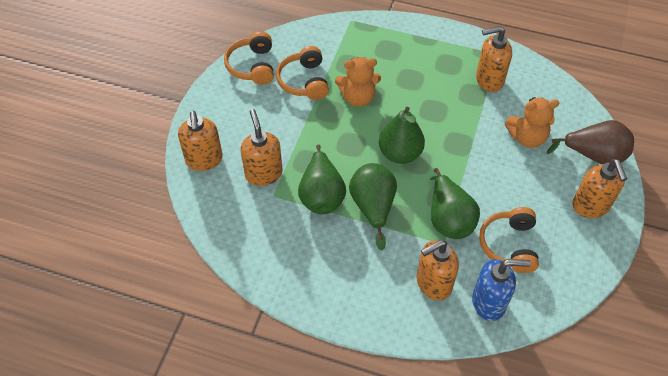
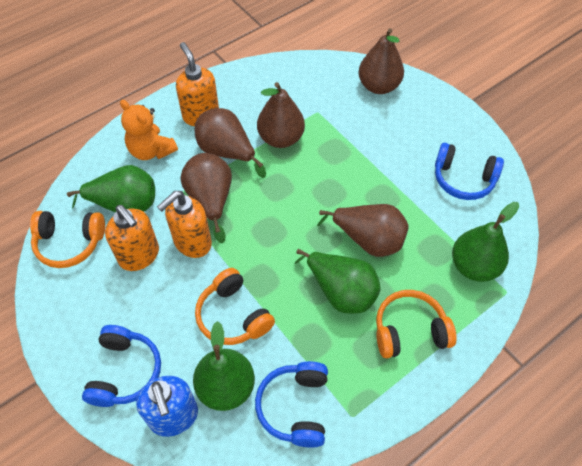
blue headphones: none = 0 -> [82,325,161,407] [255,361,328,448] [435,143,504,200] = 3
brown pear: [547,120,634,164] = 1 -> [180,153,232,244] [194,108,266,178] [257,82,305,148] [317,204,409,257] [358,28,404,94] = 5
orange soap dispenser: [178,111,223,171] [240,109,283,186] [417,240,459,300] [476,26,512,92] [572,159,627,218] = 5 -> [105,205,159,271] [157,191,212,258] [176,42,219,126] = 3
orange teddy bear: [335,57,381,107] [505,97,559,148] = 2 -> [120,100,178,160] = 1

